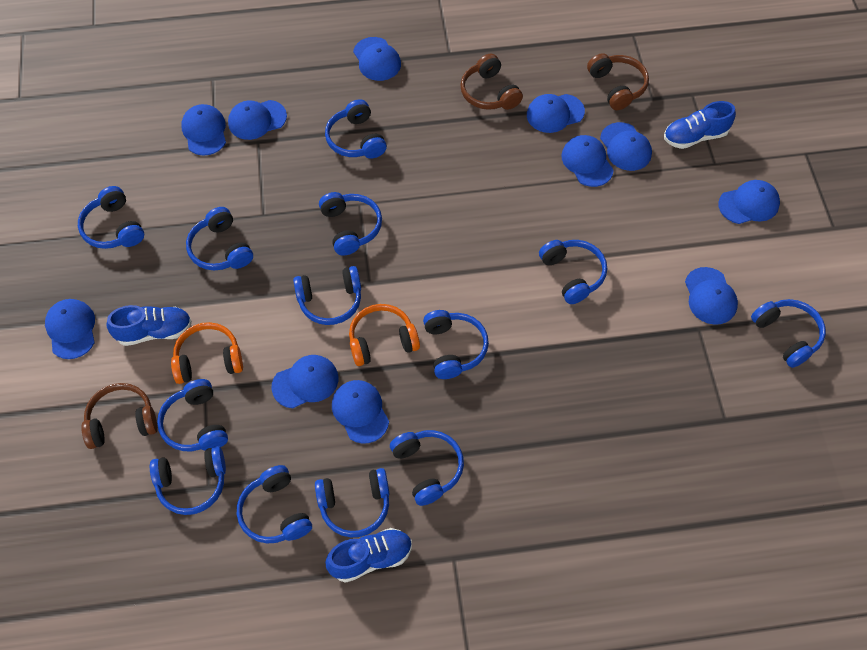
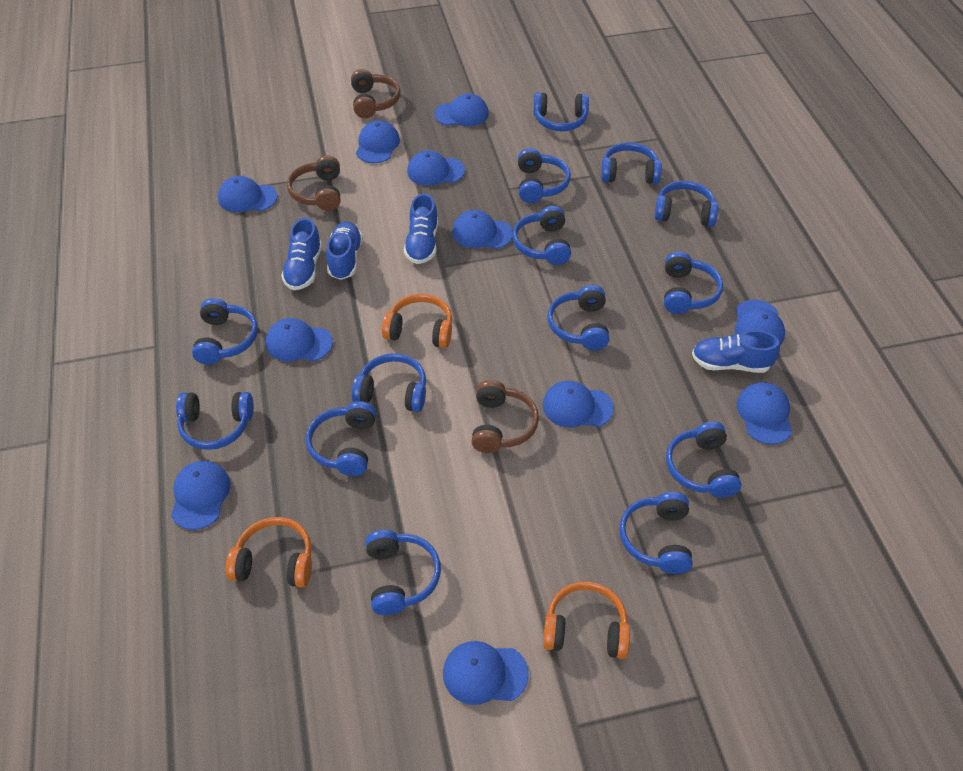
blue headphones: [78,186,144,249] [150,446,226,515] [157,379,228,451] [186,207,253,270] [237,465,312,543] [293,266,361,325] [315,468,389,537] [319,192,382,256] [325,99,387,159] [390,430,464,506] [423,310,489,379] [539,240,607,304] [751,299,826,368] = 13 -> [176,392,254,450] [192,298,258,365] [306,401,376,476] [352,353,426,412] [365,530,441,615] [512,206,571,265] [518,148,571,203] [534,93,589,131] [547,285,609,350] [601,142,662,184] [619,492,693,574] [654,181,719,227] [664,251,723,314] [666,421,742,498] = 14
blue shoe: [106,305,192,346] [325,528,412,583] [664,101,736,149] = 3 -> [281,218,322,290] [326,222,363,280] [404,193,438,264] [692,330,780,373] = 4
orange headphones: [171,322,243,384] [349,304,420,366] = 2 -> [226,517,312,588] [382,294,452,348] [543,582,630,659] = 3

